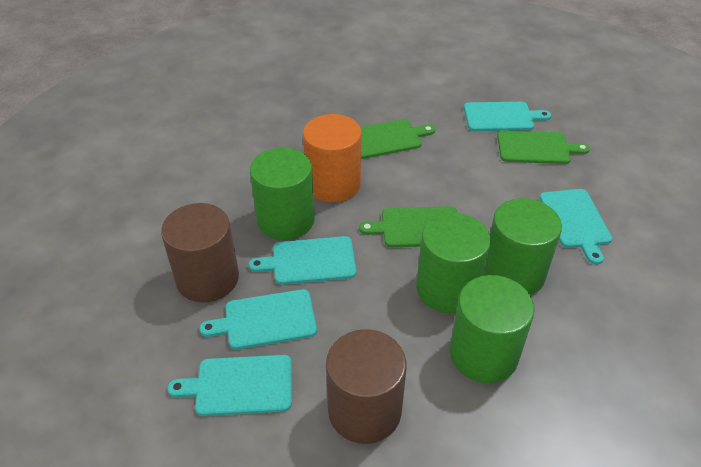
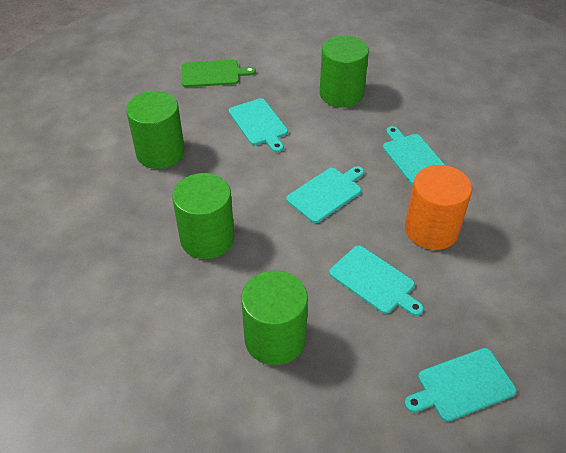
brown cylinder: [161,203,239,303] [326,329,407,444] = 2 -> none = 0
green cutting board: [359,206,457,247] [360,119,435,159] [497,130,590,164] = 3 -> [182,60,256,87] = 1

